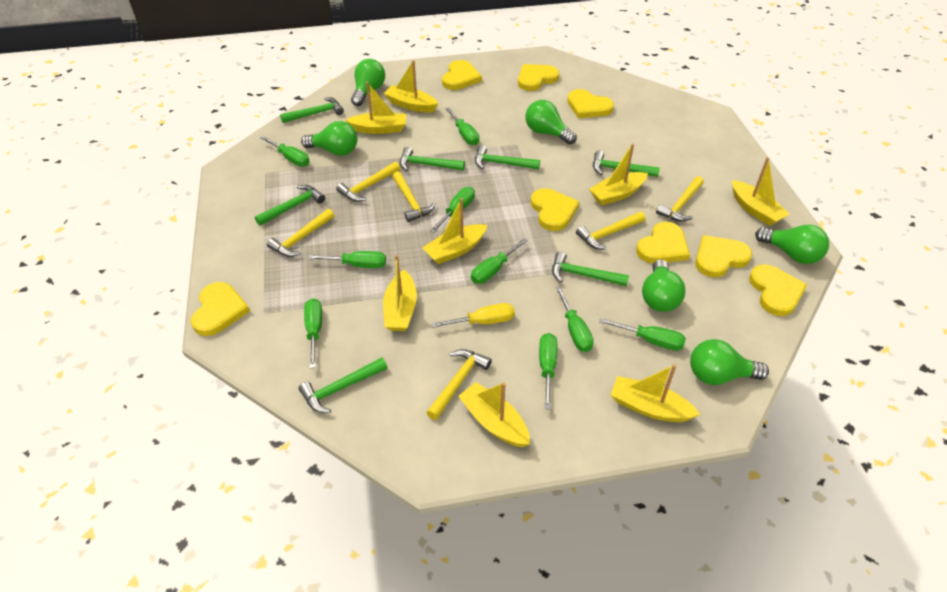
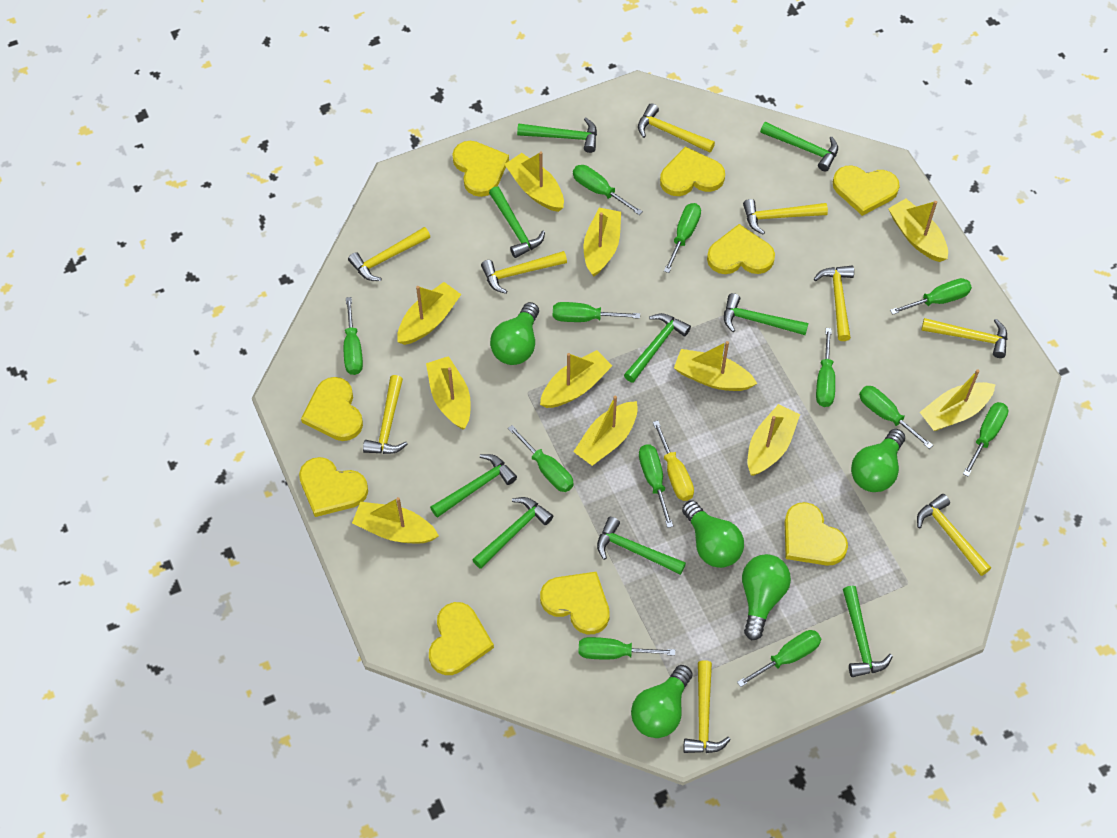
green hammer: [255,185,325,226] [280,97,344,123] [298,357,388,413] [400,147,465,171] [475,145,540,170] [552,251,629,286] [593,151,660,177] = 7 -> [430,454,517,518] [472,497,553,569] [489,186,545,258] [517,118,597,153] [597,517,686,575] [624,313,691,383] [724,293,808,335] [760,122,838,172] [843,586,893,677] = 9
green light bulb: [301,121,357,156] [351,59,385,106] [526,100,577,144] [642,259,686,312] [690,339,769,385] [755,225,829,264] = 6 -> [490,302,539,365] [631,665,692,738] [682,500,744,568] [742,554,791,641] [851,429,905,492] = 5
green screwdriver: [260,136,310,167] [304,298,322,368] [308,251,386,268] [430,187,475,233] [445,108,479,145] [471,238,528,284] [539,333,557,409] [555,286,594,352] [599,318,686,350] = 9 -> [344,297,363,375] [508,425,574,492] [553,302,640,322] [573,165,643,215] [578,637,675,659] [639,444,673,528] [664,203,701,273] [737,630,821,687] [816,328,835,407] [859,386,933,449] [890,278,972,315] [963,402,1008,477] = 12
yellow boat: [346,82,406,134] [383,255,417,331] [384,60,438,113] [423,198,487,264] [458,382,530,448] [589,143,648,205] [611,364,700,422] [732,157,790,226] = 8 -> [352,497,439,543] [397,282,462,345] [426,356,471,429] [504,151,564,212] [540,350,612,408] [573,396,638,466] [583,208,621,277] [674,341,757,391] [748,404,800,476] [888,199,948,262] [920,369,996,431] = 11
yellow hammer: [267,209,334,257] [336,162,400,202] [392,171,435,222] [426,349,492,420] [576,212,645,249] [656,176,704,222] = 6 -> [348,227,430,281] [363,375,407,454] [481,251,567,294] [638,103,715,153] [683,660,731,753] [743,199,828,234] [814,266,854,341] [917,494,991,576] [921,318,1008,358] = 9
yellow heart: [191,282,250,336] [442,60,482,90] [518,64,560,91] [531,188,580,231] [567,89,614,118] [636,222,690,263] [695,235,752,277] [749,264,808,316] = 8 -> [299,457,368,517] [301,377,363,441] [429,602,494,675] [452,141,509,197] [540,572,610,635] [660,146,725,196] [707,224,775,274] [784,502,848,566] [833,166,900,216] = 9

